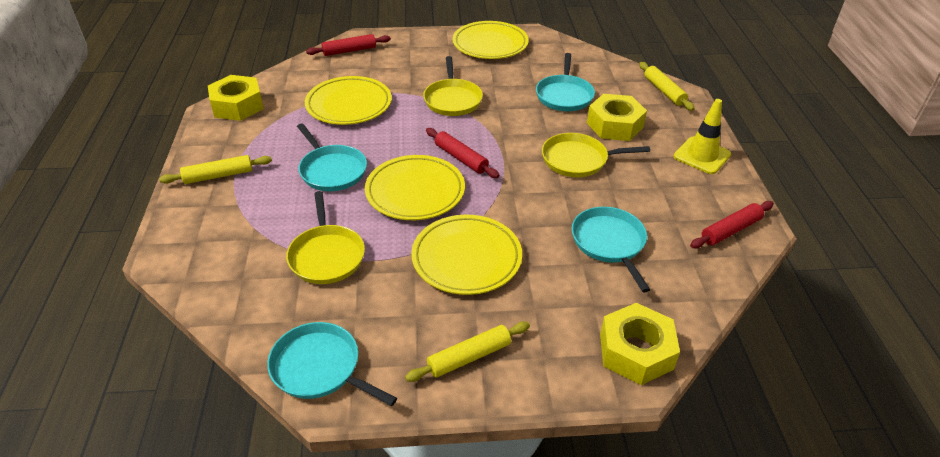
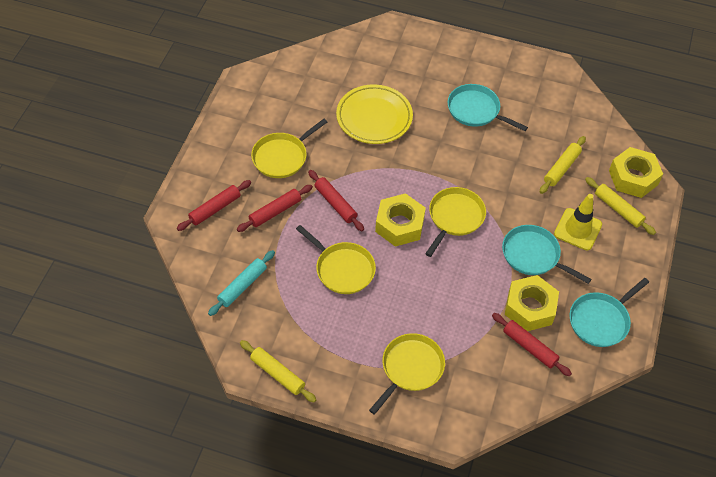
red rolling pin: [306,34,391,56] [426,128,499,178] [690,201,774,249] = 3 -> [177,180,251,231] [237,185,313,232] [308,170,364,231] [492,313,572,376] = 4
turquoise pan: [267,322,397,406] [297,123,367,191] [536,53,595,111] [572,207,651,293] = 4 -> [448,84,528,131] [502,225,591,284] [570,278,649,347] = 3
turquoise rolling pin: none = 0 -> [208,250,275,316] = 1
yellow pan: [286,191,365,284] [423,56,483,116] [542,133,650,177] = 3 -> [251,119,327,178] [296,225,376,294] [369,333,445,415] [425,187,486,257] = 4
yellow plate: [305,76,392,125] [365,155,465,220] [411,215,522,295] [453,21,529,59] = 4 -> [336,84,413,144] = 1

